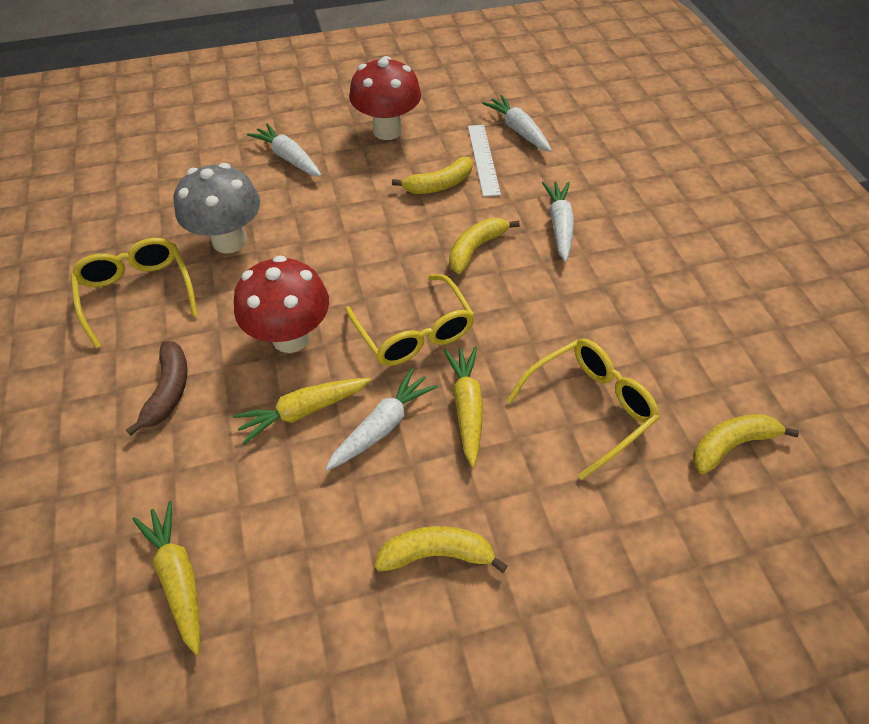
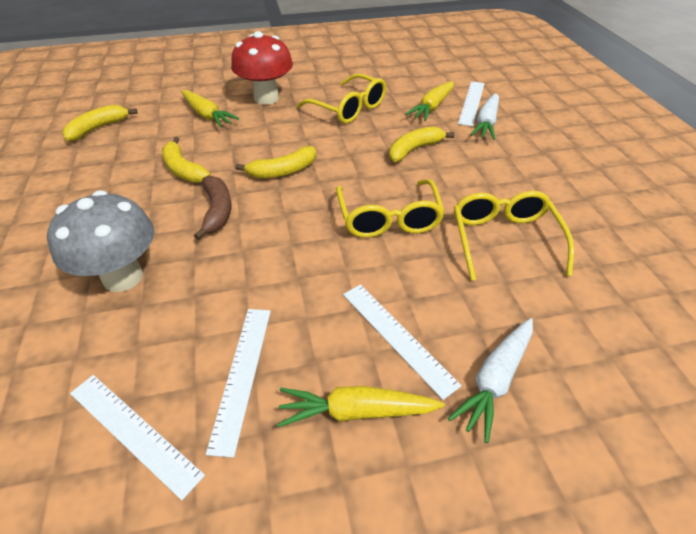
red mushroom: [234,255,329,353] [349,56,421,140] = 2 -> [231,31,293,105] = 1
white carrot: [247,123,322,177] [325,368,438,471] [482,95,552,152] [542,182,574,262] = 4 -> [448,318,533,443] [470,93,499,140] = 2
white ruler: [468,125,501,197] = 1 -> [70,375,205,500] [206,309,271,458] [343,284,462,400] [458,81,485,127] = 4

